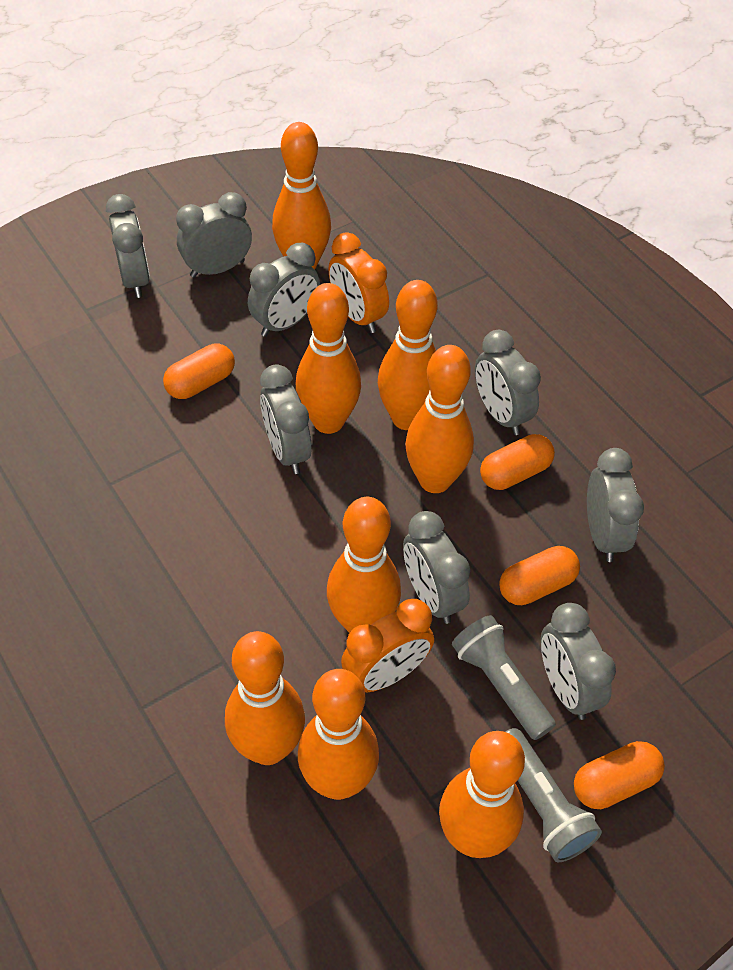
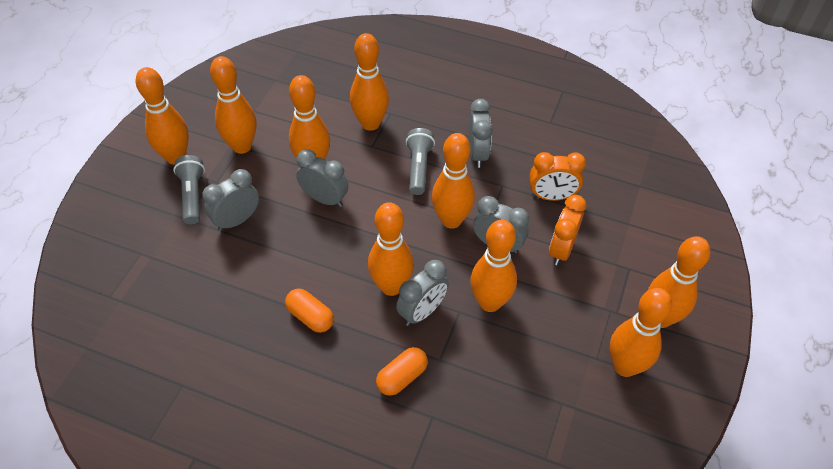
grey clock: [106,194,150,298] [176,192,252,278] [248,243,320,337] [260,364,312,474] [403,511,470,624] [475,330,541,435] [541,603,616,720] [587,448,644,562] = 8 -> [202,169,259,231] [296,149,348,207] [396,260,449,326] [469,99,493,168] [473,196,529,254] = 5
orange bowling pin: [225,631,305,765] [272,122,331,269] [296,283,361,434] [298,669,379,800] [327,497,401,633] [378,280,438,430] [405,345,474,493] [439,731,525,858] = 8 -> [136,67,189,165] [210,56,256,154] [289,75,330,159] [350,33,389,131] [368,202,414,296] [432,133,475,229] [470,220,517,312] [610,288,672,377] [648,236,710,328] = 9
orange capsule: [163,344,235,399] [480,434,555,490] [499,546,580,605] [574,741,665,809] = 4 -> [285,288,334,333] [376,347,428,396] = 2

